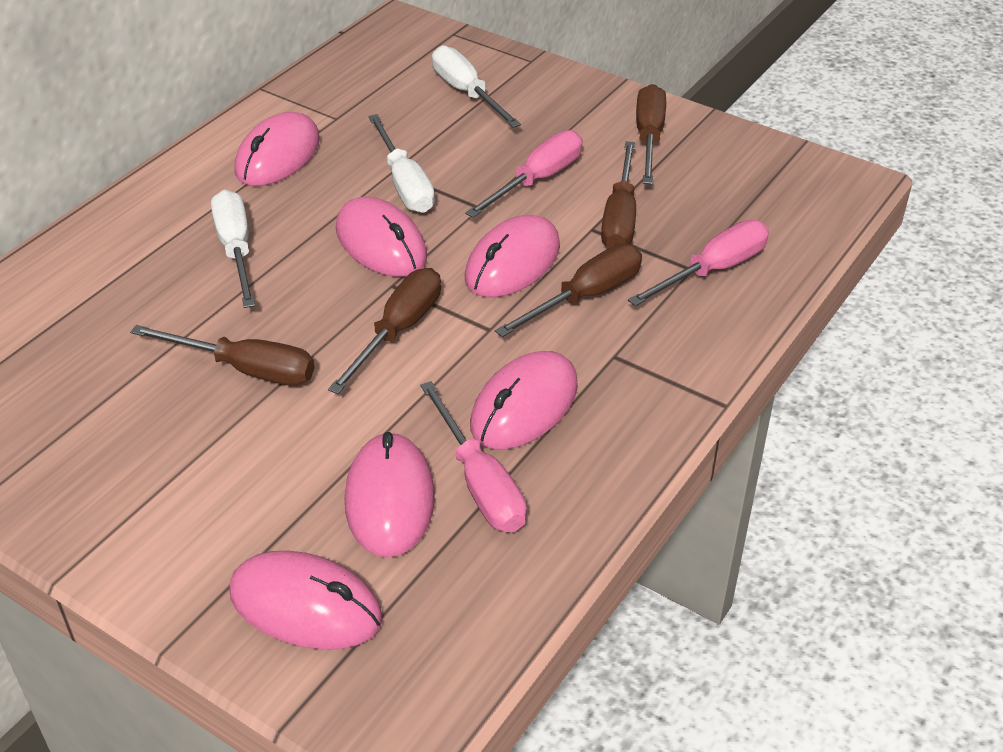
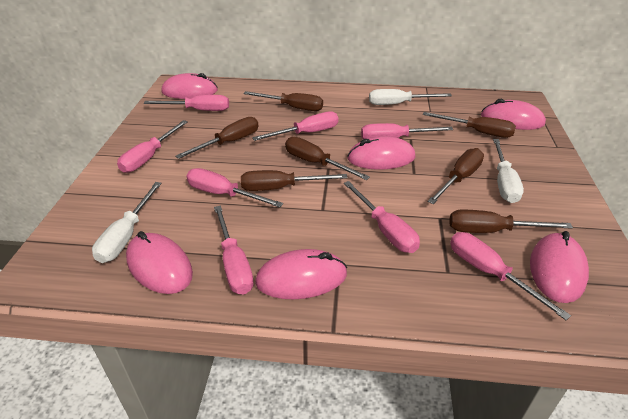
brown screwdriver: [130,325,314,386] [328,268,441,394] [495,244,642,337] [601,141,636,248] [636,84,666,184] = 5 -> [175,117,259,159] [241,170,347,191] [243,91,323,111] [285,137,370,180] [423,112,516,138] [427,148,484,204] [449,210,573,233] = 7
pink screwdriver: [420,381,527,532] [465,130,582,218] [628,220,769,306] = 3 -> [117,120,188,173] [144,95,229,111] [186,168,283,208] [214,205,254,295] [252,111,338,141] [344,181,420,253] [361,123,453,139] [450,232,571,320] = 8

